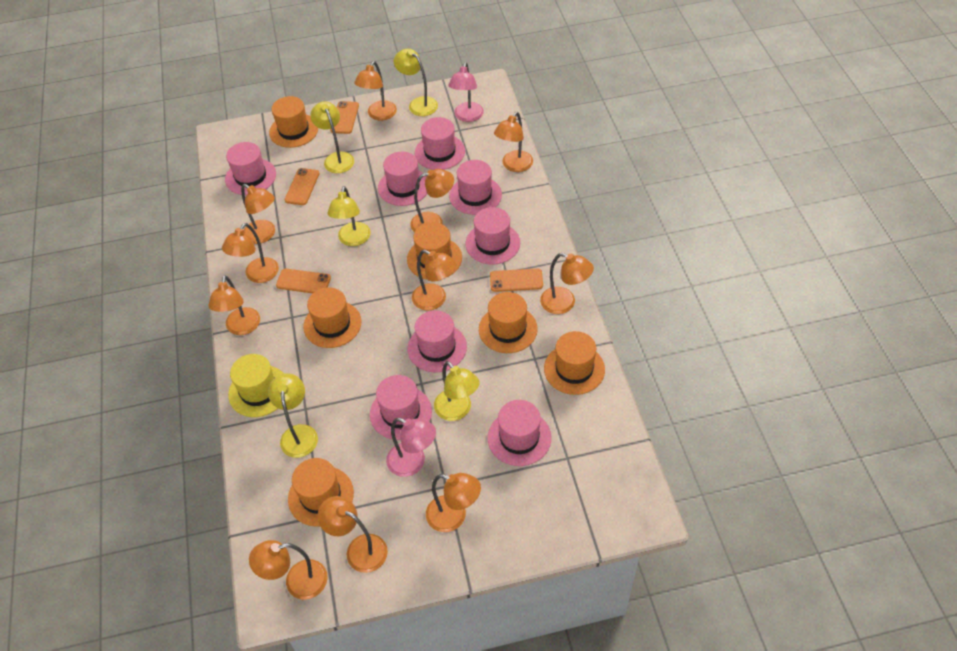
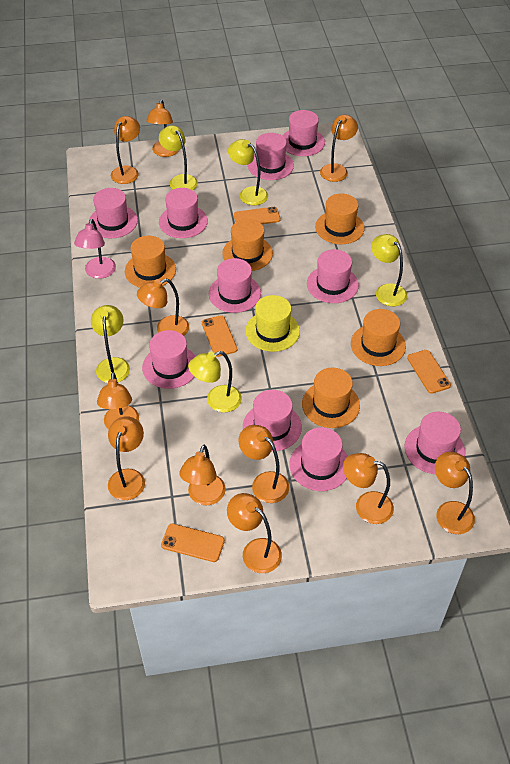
orange hat: [269,96,318,148] [288,458,354,527] [303,287,361,348] [407,222,462,279] [479,292,538,353] [544,331,605,395] = 6 -> [125,236,176,288] [222,219,273,271] [302,368,360,428] [315,193,365,244] [351,309,406,366] = 5
pink hat: [225,142,276,195] [370,375,432,440] [378,152,427,206] [408,310,467,373] [415,117,465,170] [449,160,502,215] [465,207,520,265] [488,400,551,466] = 8 -> [89,188,138,238] [142,330,196,389] [159,188,208,238] [209,258,261,313] [243,390,302,451] [248,133,294,180] [282,110,325,156] [289,427,348,491] [307,249,359,303] [404,412,465,474] = 10
pink lamp: [386,418,436,477] [448,62,484,122] = 2 -> [74,219,116,279] = 1

